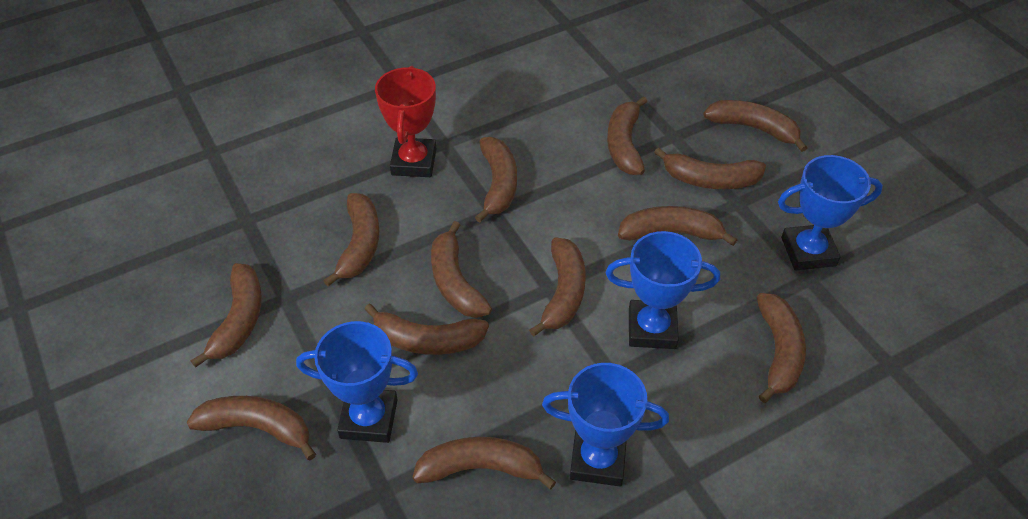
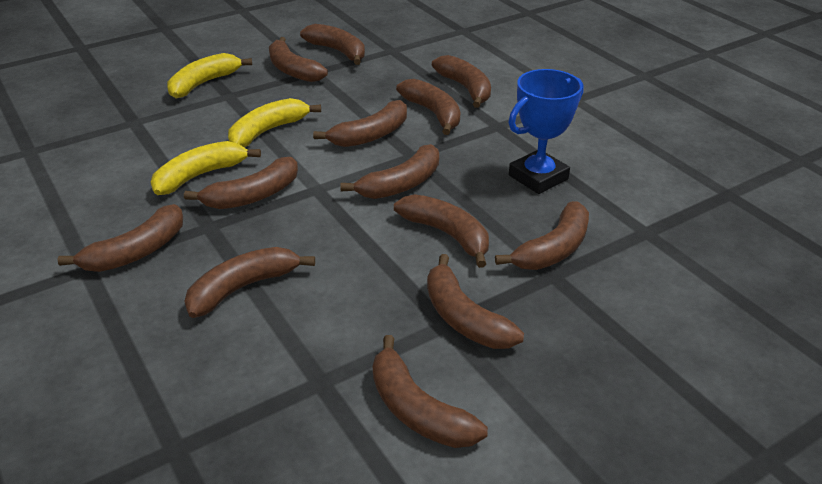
blue trophy: [296,321,418,443] [542,363,669,486] [606,231,720,349] [778,155,883,271] = 4 -> [508,69,584,194] = 1
red trophy: [375,66,436,177] = 1 -> none = 0
yellow banana: none = 0 -> [151,141,261,195] [167,53,252,99] [228,98,321,147] = 3

